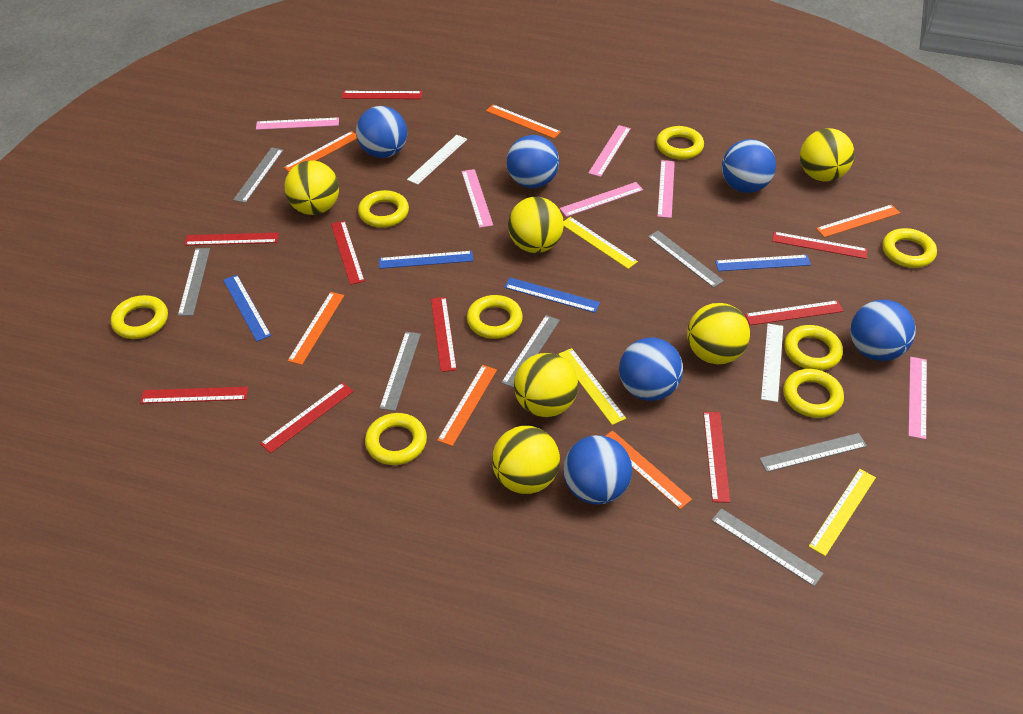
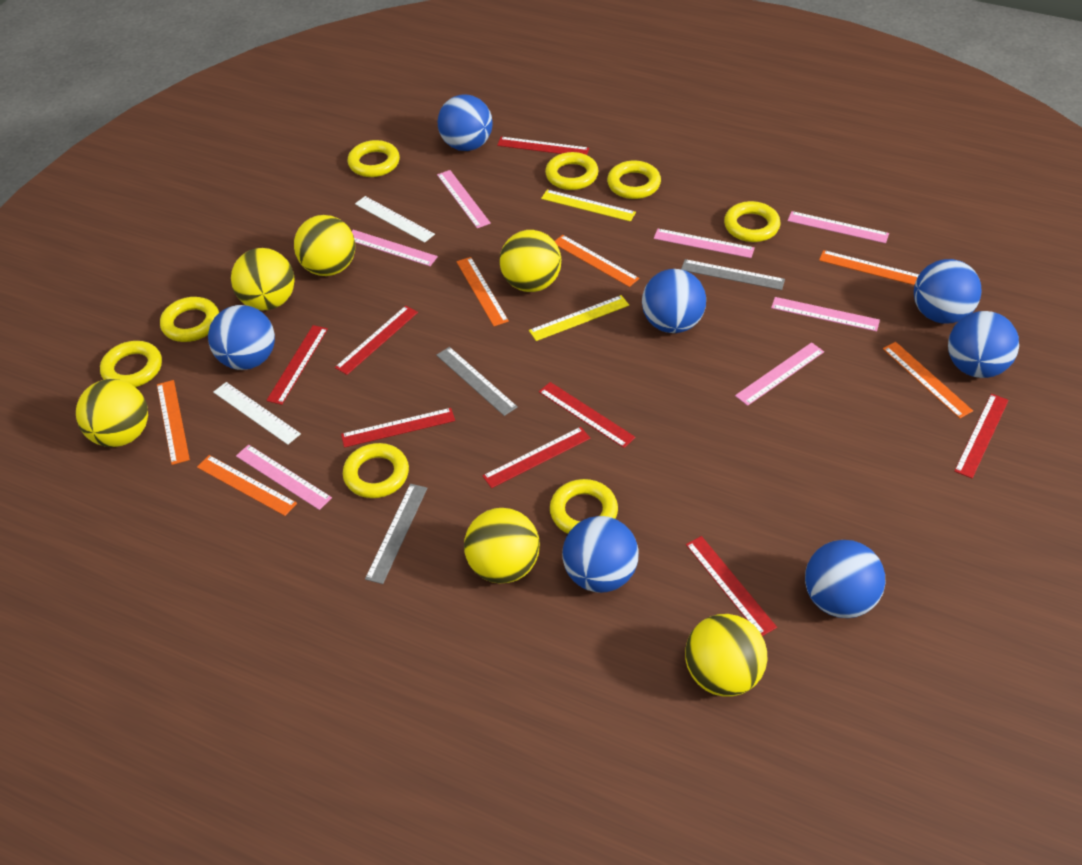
blue ball: [356,106,407,158] [507,135,559,188] [563,435,632,505] [619,338,683,401] [722,139,776,193] [850,300,916,361] = 6 -> [208,305,275,370] [438,94,492,151] [562,516,639,593] [642,269,706,333] [805,540,885,618] [914,259,981,323] [948,311,1019,378] = 7
blue ruler: [223,275,271,341] [379,251,473,269] [504,277,600,313] [715,255,811,271] = 4 -> none = 0
grey ruler: [178,248,210,316] [233,147,283,203] [379,332,421,411] [501,315,560,388] [648,231,724,288] [711,508,824,586] [759,433,867,472] = 7 -> [365,484,427,584] [436,347,518,416] [681,259,785,290] = 3
pink ruler: [256,118,339,130] [462,169,493,228] [560,182,643,217] [588,125,631,177] [657,160,675,218] [908,357,927,440] = 6 -> [236,445,332,510] [351,230,438,266] [437,170,491,228] [654,229,755,258] [735,342,824,406] [771,297,880,332] [788,211,889,243] = 7
red ruler: [140,387,248,403] [184,233,279,245] [260,383,354,453] [331,221,365,285] [342,91,422,99] [431,297,457,372] [703,412,730,503] [745,300,843,325] [772,232,868,259] = 9 -> [266,325,328,405] [335,306,418,375] [341,408,455,447] [482,427,591,488] [497,137,589,155] [539,382,636,448] [686,536,777,636] [954,394,1009,478] = 8
yellow ruler: [558,348,626,425] [564,217,638,269] [809,469,876,556] = 3 -> [529,295,629,341] [541,190,636,222] = 2

